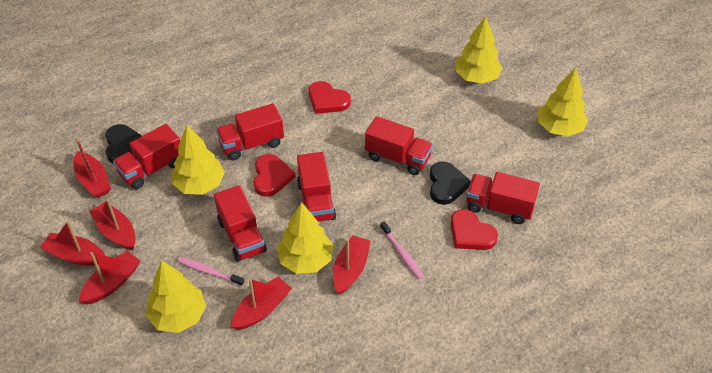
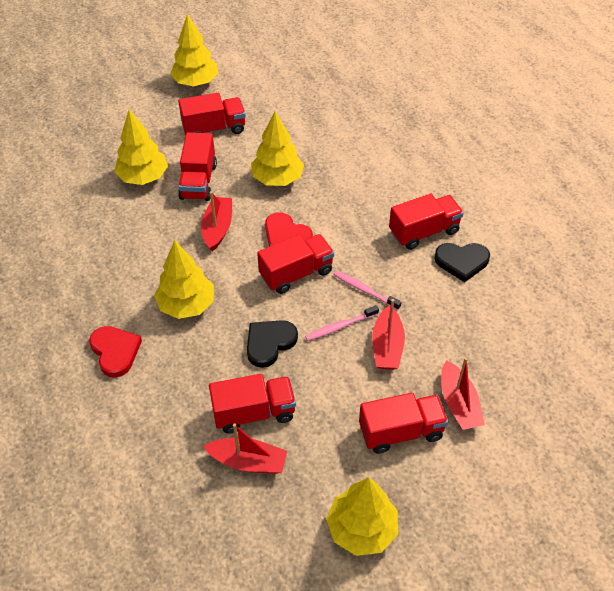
red boat: [40,221,105,266] [74,138,111,198] [78,251,140,304] [89,199,136,250] [231,277,292,330] [333,235,371,294] = 6 -> [201,191,232,251] [203,423,287,474] [372,299,405,370] [441,357,485,430] = 4
red heart: [254,154,296,197] [309,81,351,114] [450,209,498,250] = 3 -> [89,326,142,377] [265,212,313,247] = 2

